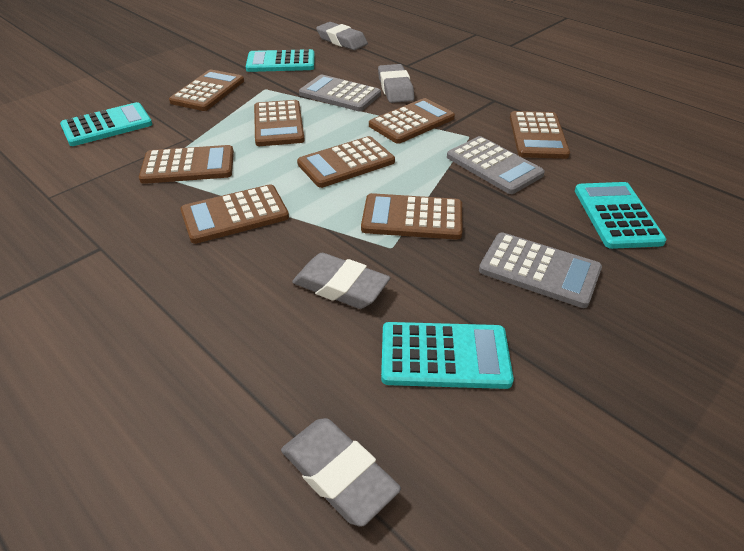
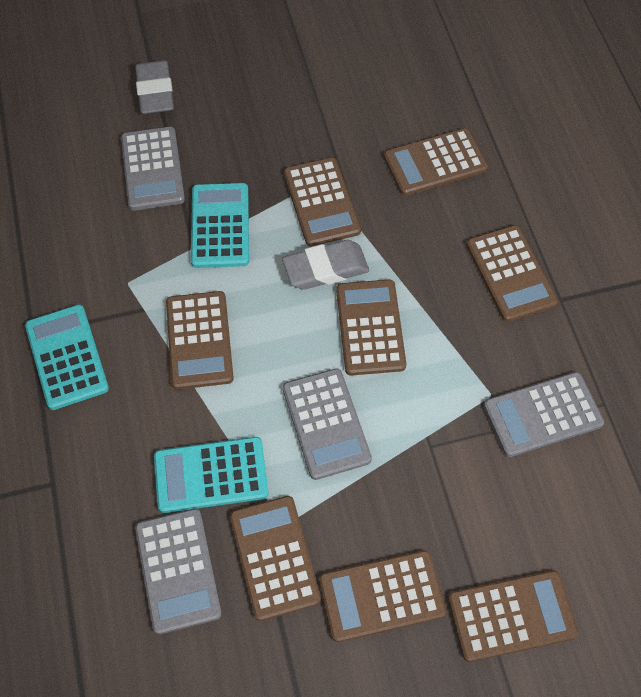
grey calculator: [299,75,381,111] [447,136,545,194] [479,232,602,308] = 3 -> [121,127,185,211] [135,508,222,634] [283,368,372,480] [484,372,604,457] = 4
grey eraser: [281,418,401,527] [292,253,390,309] [316,22,368,50] [378,64,414,103] = 4 -> [135,60,174,114] [282,240,369,290] = 2
turquoise calculator: [60,102,152,146] [246,49,315,72] [381,322,514,389] [575,182,667,249] = 4 -> [25,305,109,410] [154,437,269,513] [191,183,249,268] = 3

